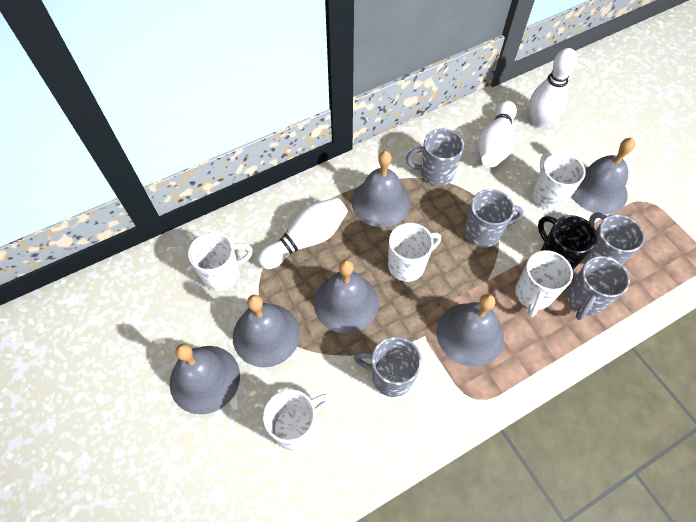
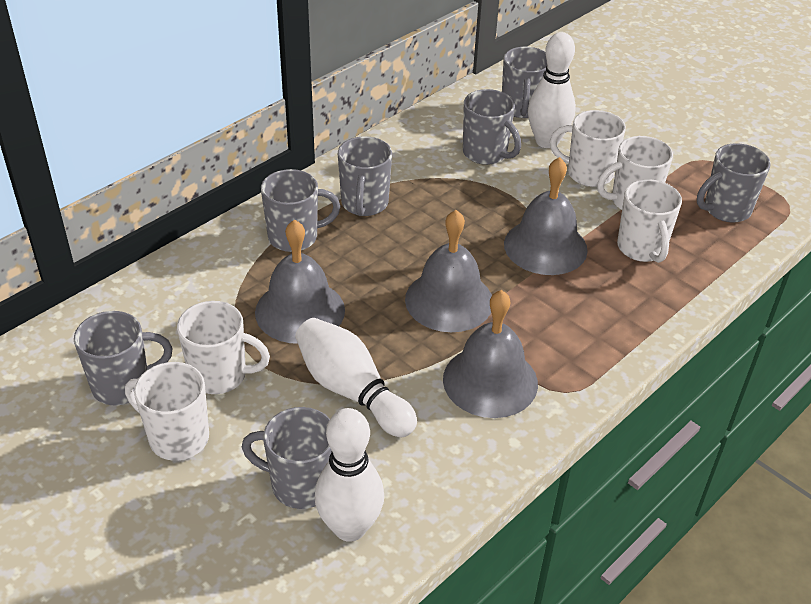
black mug: [538,215,597,270] = 1 -> none = 0
grey bell: [170,344,240,415] [233,295,300,368] [314,260,379,333] [351,151,411,227] [437,294,504,367] [571,138,635,214] = 6 -> [255,219,345,344] [405,210,492,332] [443,290,538,418] [504,157,588,275] = 4
grey mug: [353,337,422,397] [406,129,464,186] [464,189,524,248] [567,256,630,320] [584,212,645,264] = 5 -> [74,311,172,405] [242,407,332,509] [261,169,340,252] [338,136,392,216] [463,89,521,165] [502,47,547,118] [697,143,771,223] = 7

